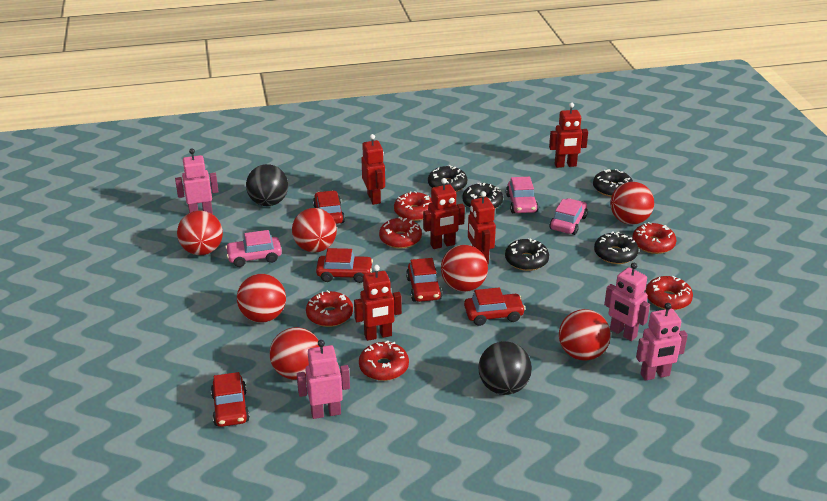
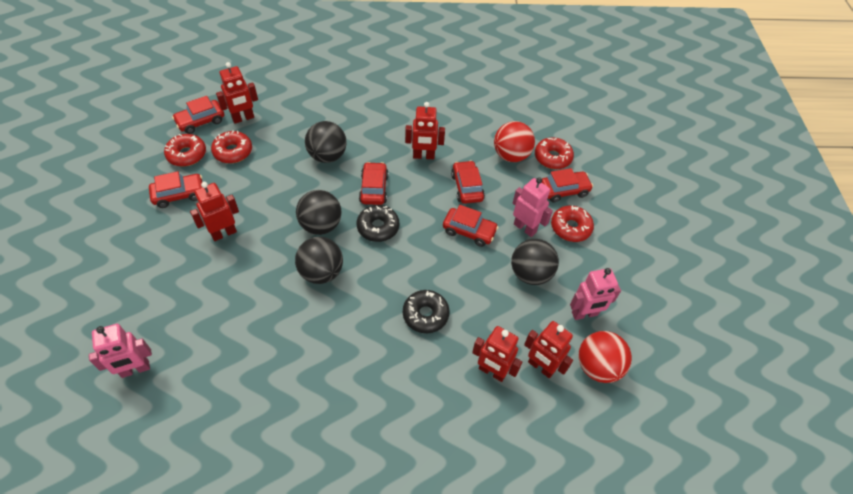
black ball: [246,164,288,206] [478,341,532,395] = 2 -> [295,237,343,284] [296,190,341,235] [305,121,347,163] [511,239,559,285] = 4
black donut: [428,165,467,192] [462,183,503,209] [505,238,549,271] [593,169,633,197] [594,232,639,264] = 5 -> [357,205,399,242] [403,290,449,333] = 2
pink car: [225,230,282,267] [506,177,539,213] [549,198,588,235] = 3 -> none = 0
pink robot: [175,149,219,214] [297,340,350,419] [604,263,650,341] [636,303,688,381] = 4 -> [89,324,152,378] [513,177,553,237] [570,268,621,320] = 3
red ball: [177,211,223,255] [237,274,286,323] [270,327,319,380] [292,208,337,253] [441,245,488,292] [559,309,611,360] [610,182,654,225] = 7 -> [494,121,535,162] [578,331,632,383] = 2
red car: [211,372,250,427] [313,190,345,224] [316,248,373,283] [406,258,442,302] [464,287,525,326] = 5 -> [149,171,202,208] [172,96,224,134] [359,162,389,205] [443,205,498,247] [451,160,485,204] [542,168,593,203] = 6
red donut: [306,290,353,327] [359,341,409,381] [379,217,422,249] [394,191,432,221] [632,222,676,254] [646,276,693,310] = 6 -> [164,134,206,167] [211,131,252,163] [535,137,574,169] [551,206,594,242] = 4

